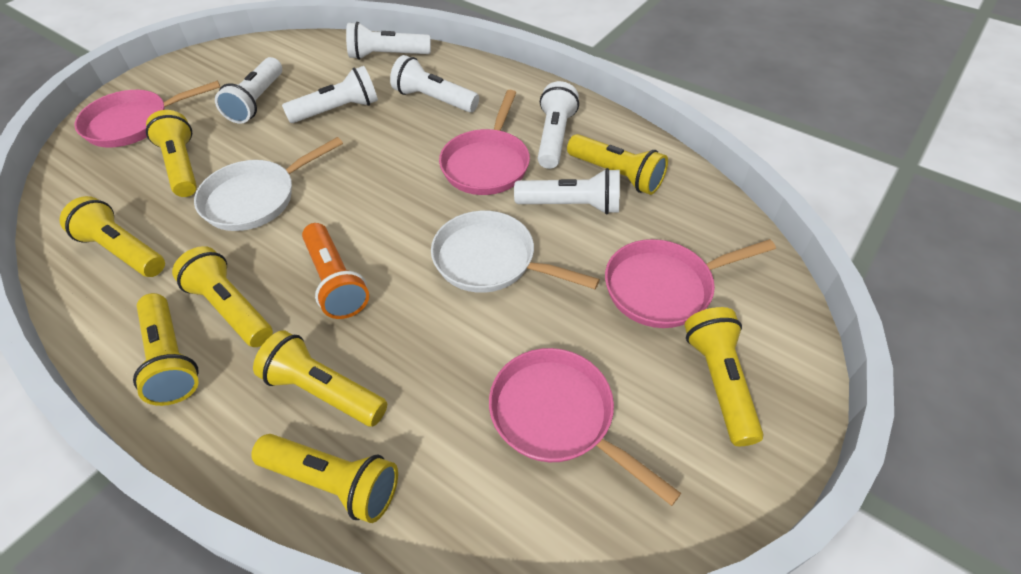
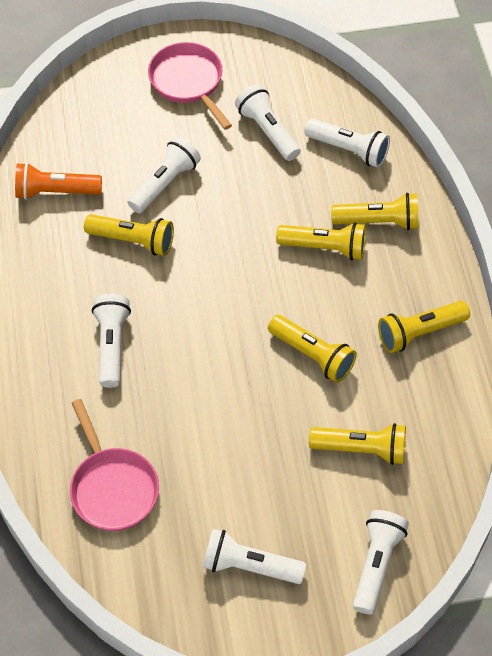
pink pan: [74,80,220,148] [439,90,530,195] [489,348,681,506] [605,239,776,328] = 4 -> [70,399,159,531] [148,42,232,130] = 2
white pan: [194,137,343,231] [431,211,600,293] = 2 -> none = 0
yellow flashlight: [60,196,165,277] [133,293,199,406] [146,110,197,197] [172,246,273,347] [251,434,398,523] [253,330,387,427] [567,134,668,195] [685,307,764,446] = 8 -> [84,214,174,256] [268,315,357,383] [276,222,366,260] [309,423,406,465] [331,193,418,230] [378,301,470,353] = 6

